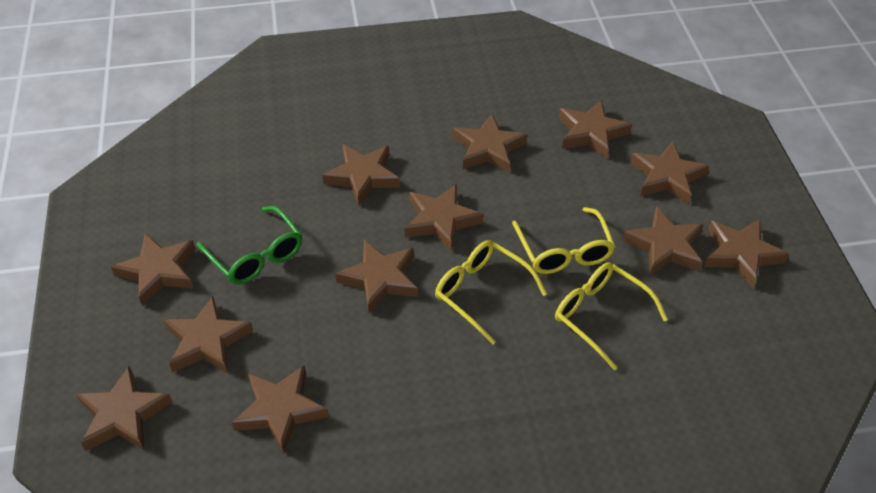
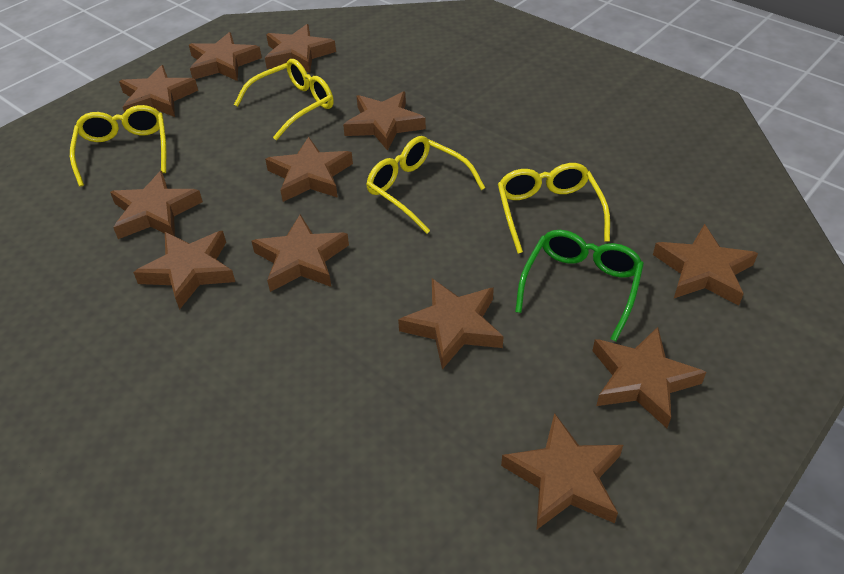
yellow glasses: [435,240,547,345] [512,207,615,274] [555,263,668,370] = 3 -> [70,105,166,187] [234,59,334,140] [366,136,485,234] [498,163,610,254] = 4

